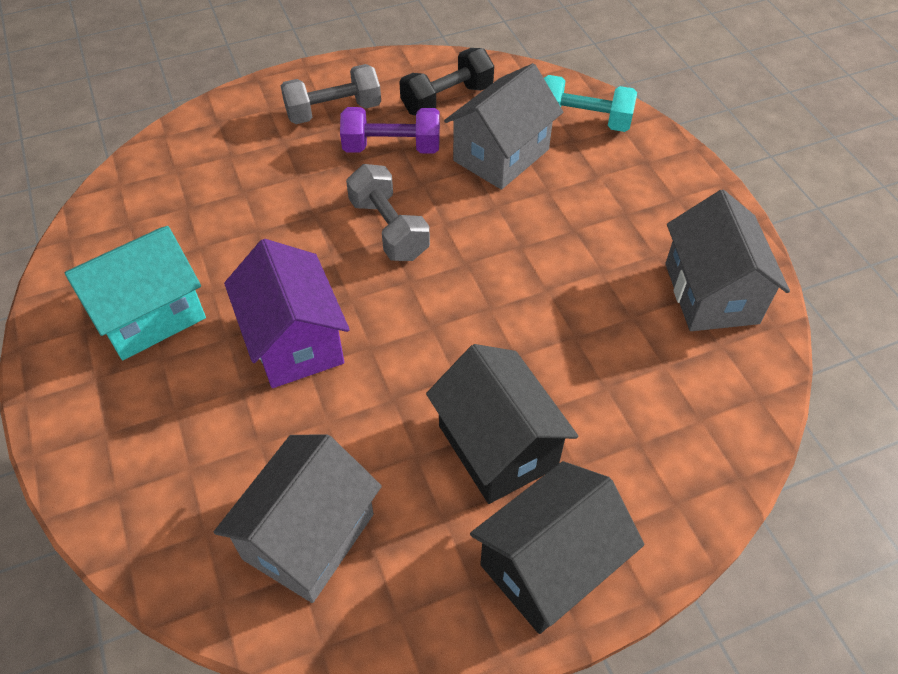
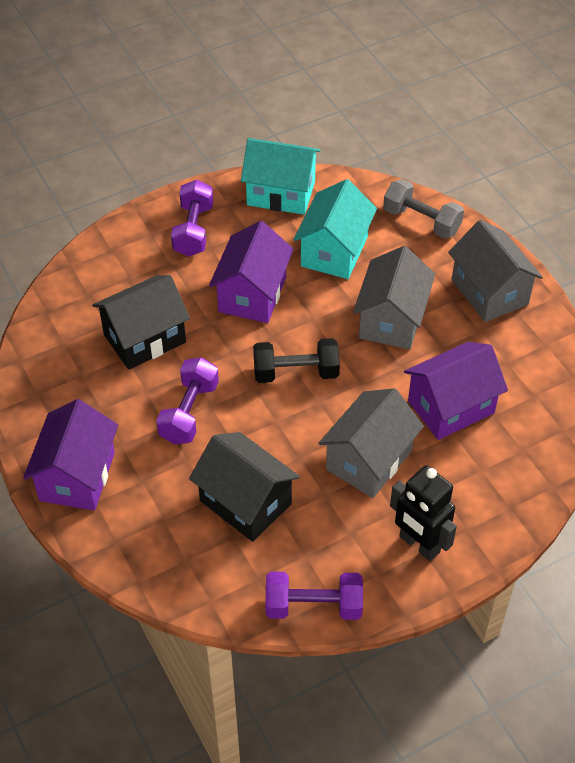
black robot: none = 0 -> [390,465,457,561] = 1
grey dumbbell: [281,64,381,124] [346,164,430,261] = 2 -> [383,179,464,239] = 1
purple dumbbell: [340,107,440,154] = 1 -> [156,357,219,444] [171,180,213,257] [266,572,363,620] = 3
purple house: [224,239,350,388] = 1 -> [23,399,118,511] [209,221,294,323] [404,342,508,440] = 3
turquoise dumbbell: [544,75,637,132] = 1 -> none = 0
turquoise house: [65,226,206,360] = 1 -> [241,138,320,215] [293,179,377,279] = 2

